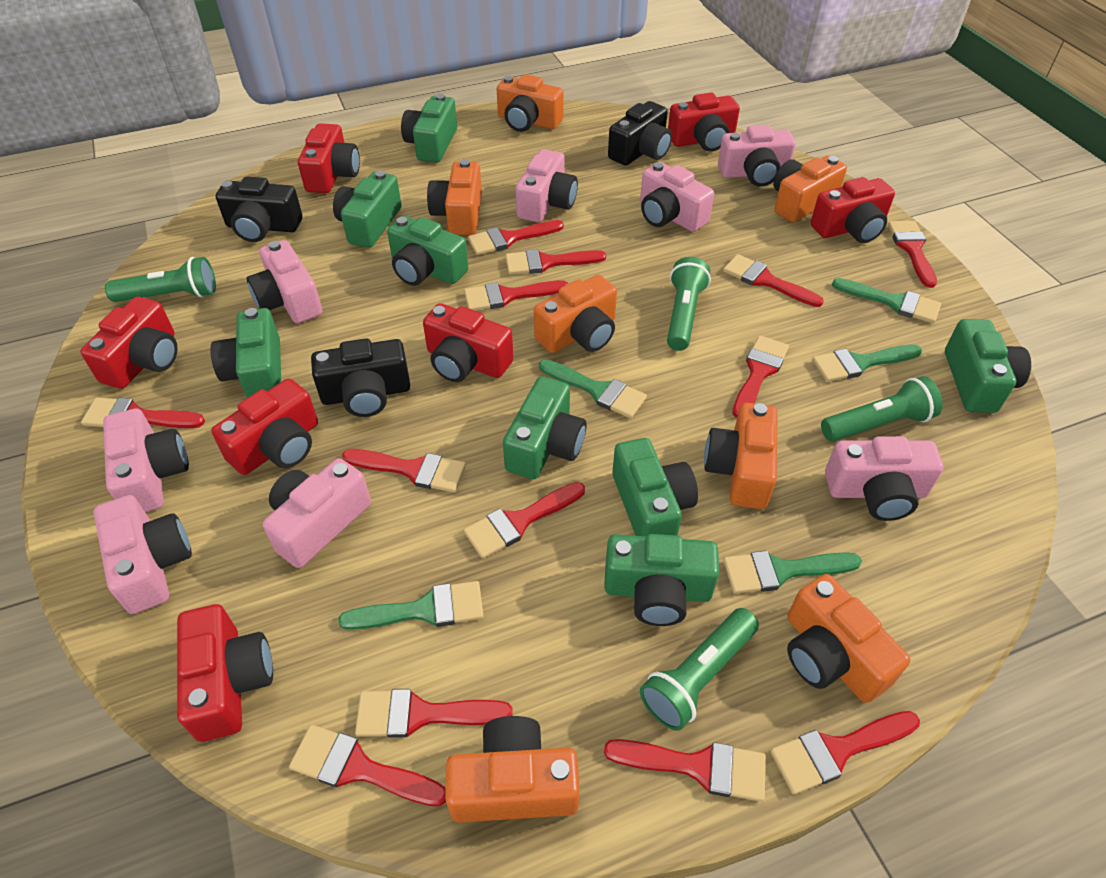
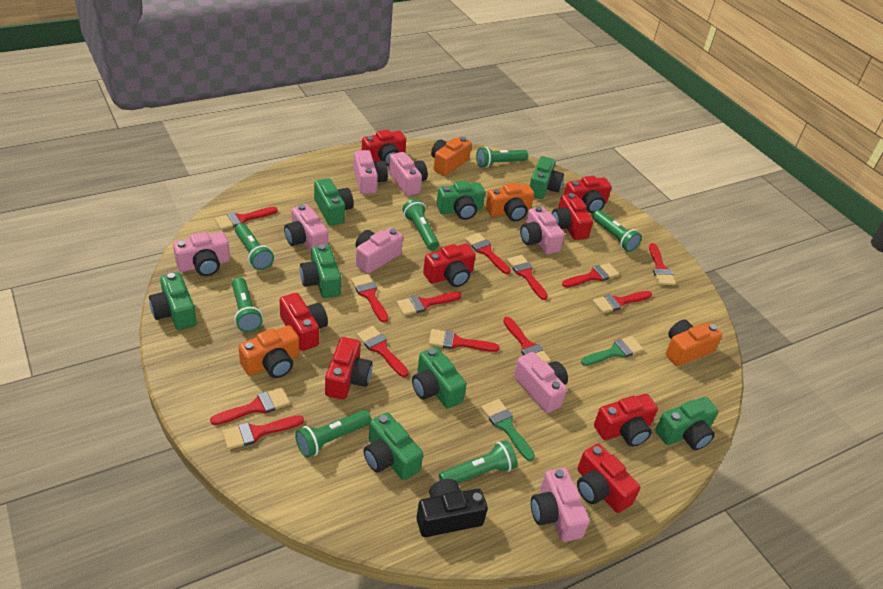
black camera: [216,176,303,242] [311,338,410,417] [608,101,672,165] = 3 -> [416,479,488,537] = 1
green brush: [339,581,484,630] [539,359,647,418] [723,550,862,594] [812,345,922,382] [832,278,941,324] = 5 -> [481,399,535,461] [581,336,644,366] = 2
green flashlight: [105,257,216,302] [640,608,759,731] [667,257,711,351] [821,376,943,441] = 4 -> [232,277,263,332] [235,223,274,270] [295,410,371,458] [402,199,439,250] [439,440,517,483] [476,146,528,168] [592,210,642,252] = 7
orange camera: [427,159,482,235] [445,716,580,823] [497,74,564,132] [534,275,617,353] [704,403,778,509] [773,156,847,223] [787,574,911,703] = 7 -> [238,325,299,378] [431,136,472,176] [486,183,534,221] [666,320,722,366] = 4
red camera: [80,297,178,389] [177,604,273,742] [211,378,318,475] [298,123,360,193] [423,303,514,382] [668,93,740,152] [810,177,895,243] = 7 -> [279,293,328,351] [325,337,372,400] [362,130,406,166] [423,244,476,287] [552,193,593,240] [564,176,612,213] [577,444,640,513] [594,394,658,447] = 8

